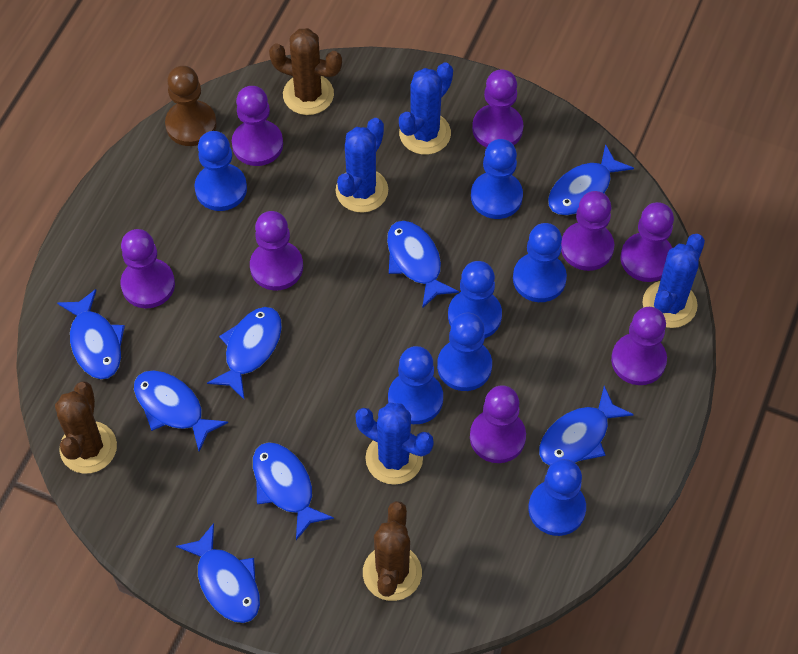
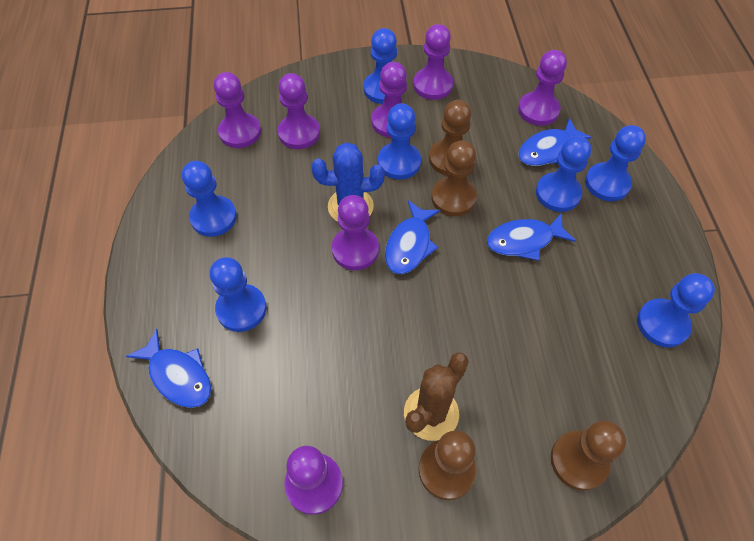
blue cactus: [335,118,388,213] [355,403,434,485] [399,62,453,155] [643,234,705,328] = 4 -> [311,142,385,222] = 1
blue fish: [57,289,125,379] [134,370,228,452] [176,523,260,623] [207,307,282,400] [253,442,334,540] [387,221,459,308] [539,386,634,466] [548,144,634,215] = 8 -> [126,329,211,408] [385,200,441,274] [487,212,576,261] [519,118,591,166] = 4
brown cactus: [55,381,117,474] [269,28,342,115] [363,501,422,601] = 3 -> [404,353,469,441] = 1
brown pawn: [165,66,217,146] = 1 -> [419,431,477,500] [429,100,471,176] [431,140,477,216] [551,421,626,491] = 4
purple pawn: [121,229,175,308] [232,86,283,166] [250,211,303,290] [470,385,526,463] [472,69,523,148] [561,191,614,271] [611,307,667,385] [621,202,674,282] = 8 -> [214,72,261,148] [278,73,320,149] [284,446,343,515] [332,195,379,270] [371,62,407,138] [413,24,453,100] [518,50,567,126] = 7

